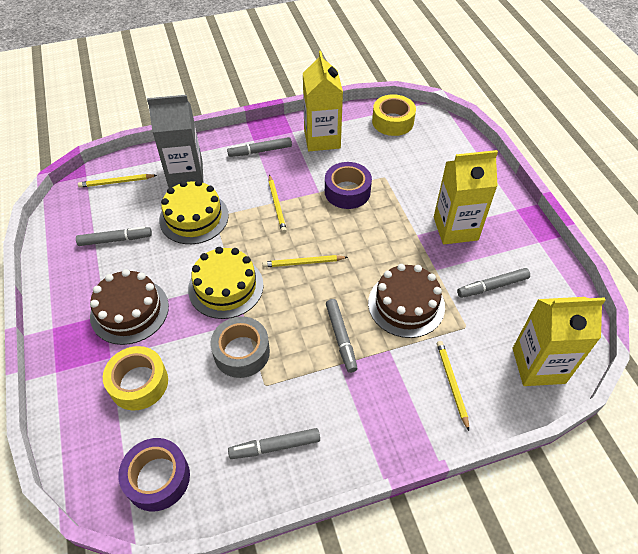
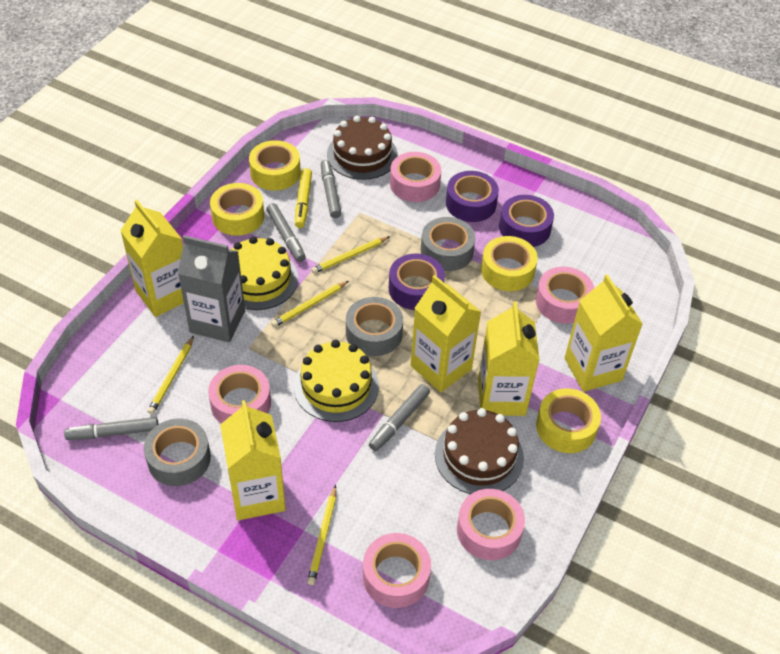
grey marker: [76,227,152,246] [227,137,292,157] [228,428,320,459] [326,299,357,373] [457,268,530,298] = 5 -> [64,417,158,440] [267,203,306,262] [321,160,341,218] [369,384,430,451] = 4
grey tape: [210,316,270,378] = 1 -> [144,418,211,486] [346,297,403,356] [421,217,476,271] = 3
pink tape: none = 0 -> [208,365,271,424] [363,533,431,608] [390,152,441,202] [457,489,525,560] [536,267,594,324] = 5
purple tape: [118,438,190,511] [325,162,372,209] = 2 -> [389,254,445,310] [446,171,499,222] [499,195,554,247] = 3
yellow carton: [303,51,343,151] [434,150,498,244] [512,297,606,386] = 3 -> [120,200,184,317] [220,400,286,520] [411,275,481,392] [478,301,540,416] [565,274,643,392] = 5
yellow marker: none = 0 -> [295,168,312,228] = 1
yellow tape: [103,346,168,410] [372,94,416,136] = 2 -> [210,183,264,236] [249,140,301,191] [481,236,538,291] [536,388,601,453] = 4

